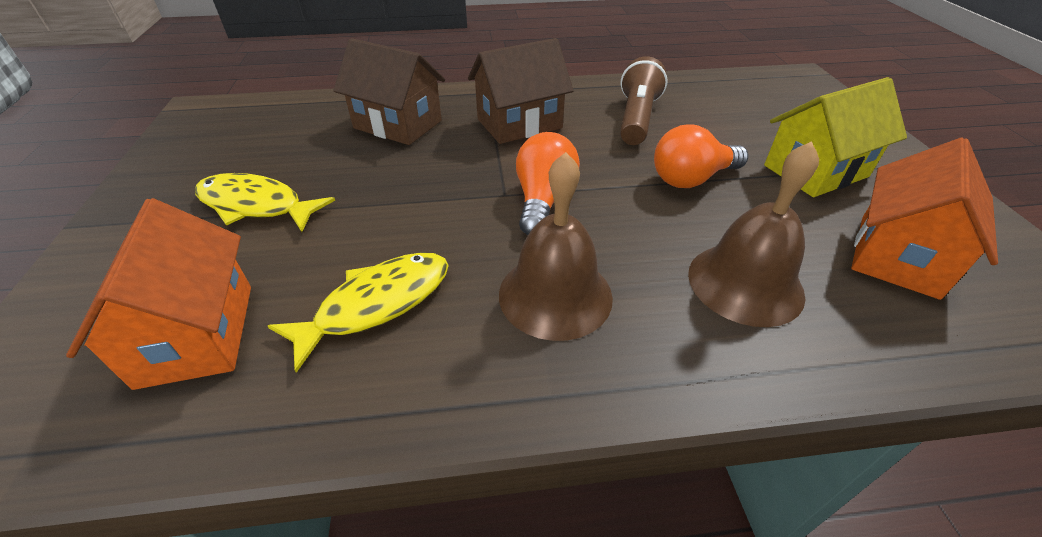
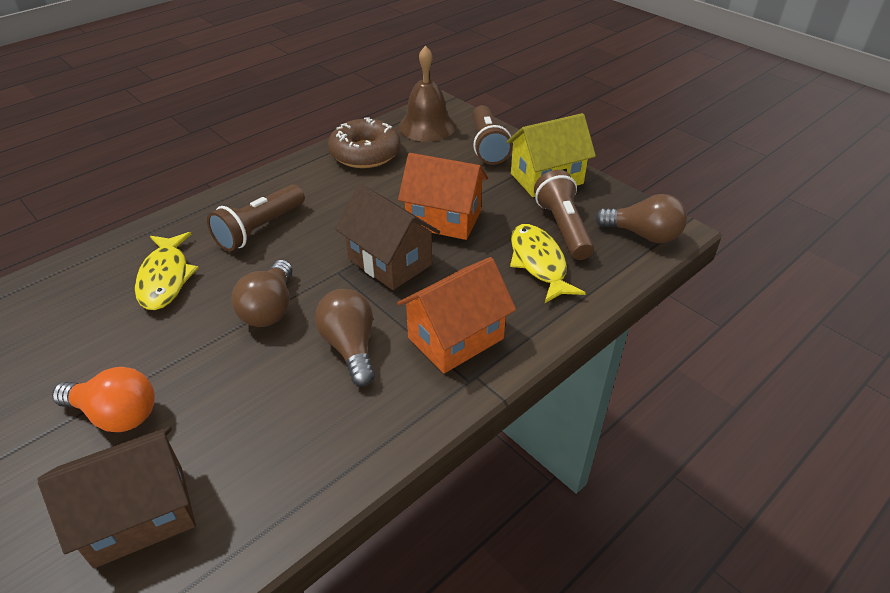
brown bell: [499,152,613,341] [688,141,819,327] = 2 -> [399,46,456,142] = 1
brown donut: none = 0 -> [328,117,401,168] = 1
brown flashlight: [620,56,668,145] = 1 -> [207,184,305,252] [472,105,512,165] [534,170,594,260] = 3
brown light bulb: none = 0 -> [231,260,292,327] [315,289,375,386] [595,194,687,243] = 3
orange light bulb: [516,132,580,235] [654,124,748,188] = 2 -> [52,367,155,432] = 1

